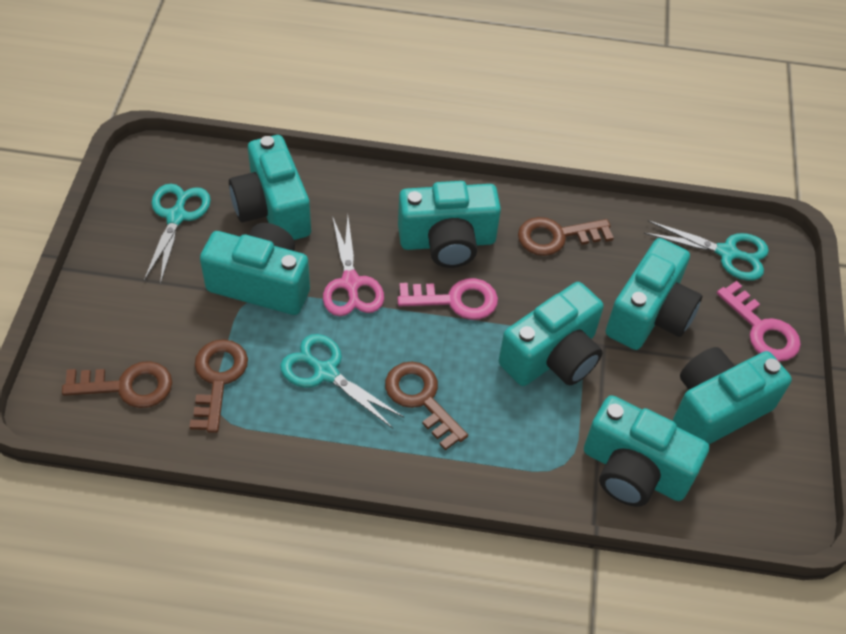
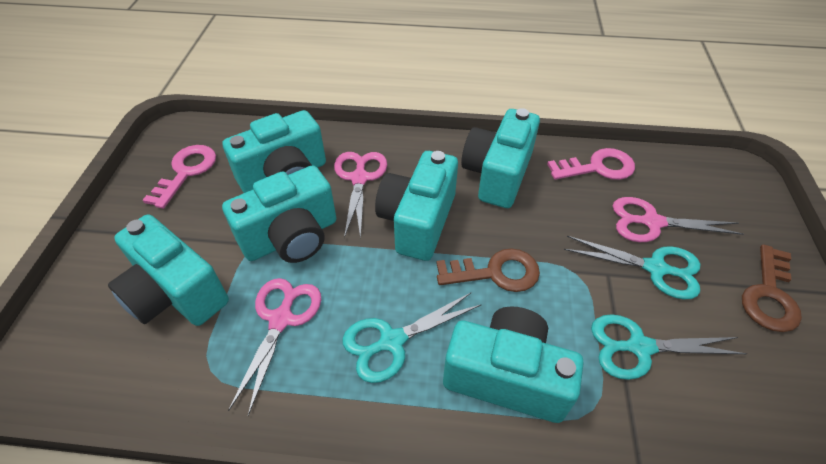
brown key: [62,361,172,408] [190,339,248,433] [385,361,468,450] [518,217,614,256] = 4 -> [436,248,540,292] [742,244,802,332] = 2
pink scissors: [323,216,384,316] = 1 -> [228,278,321,416] [334,152,387,239] [612,197,744,242] = 3
turquoise camera: [200,223,310,315] [229,135,311,240] [398,181,501,268] [499,282,604,386] [584,395,709,507] [606,238,702,350] [673,347,792,444] = 7 -> [108,215,229,326] [222,110,326,193] [222,165,336,263] [375,151,458,261] [443,306,584,423] [461,108,540,208] = 6

